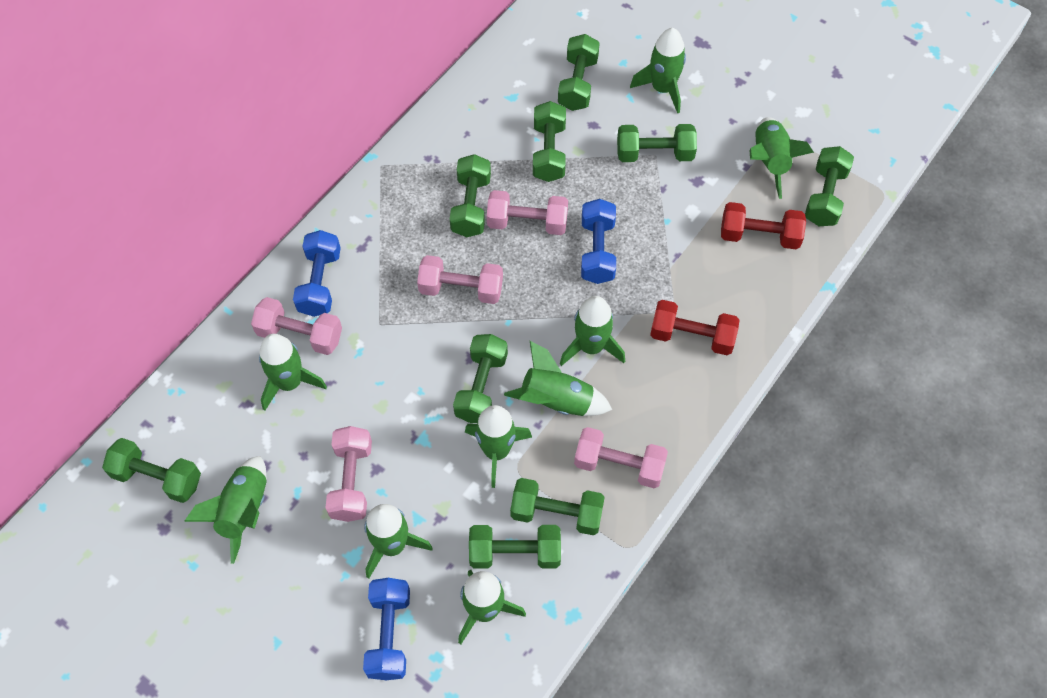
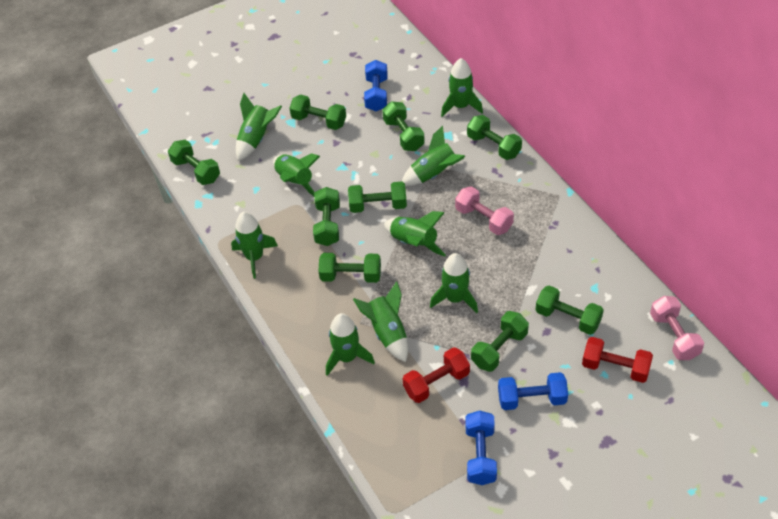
pink dumbbell: [251,297,342,355] [326,426,372,522] [417,255,503,304] [487,190,568,235] [574,427,668,488] = 5 -> [455,186,514,235] [650,296,704,360] = 2

